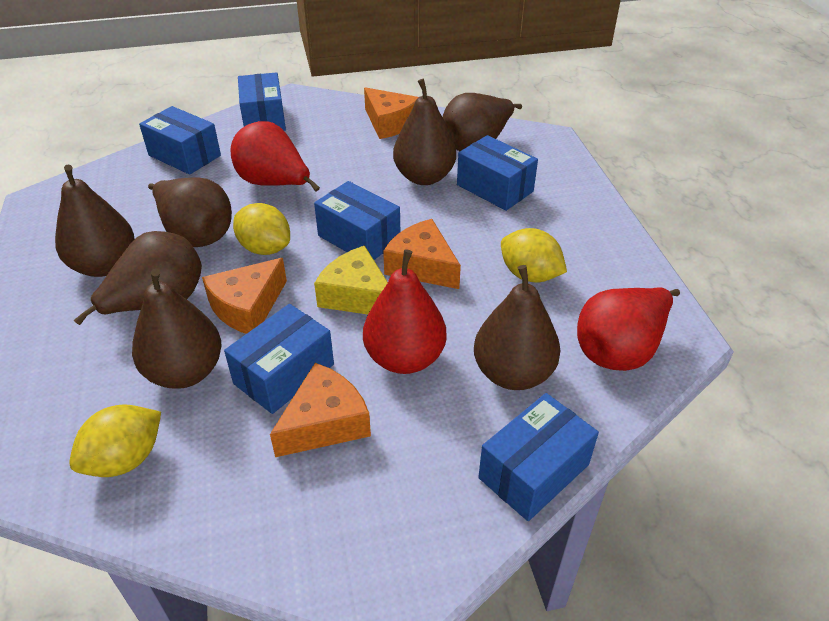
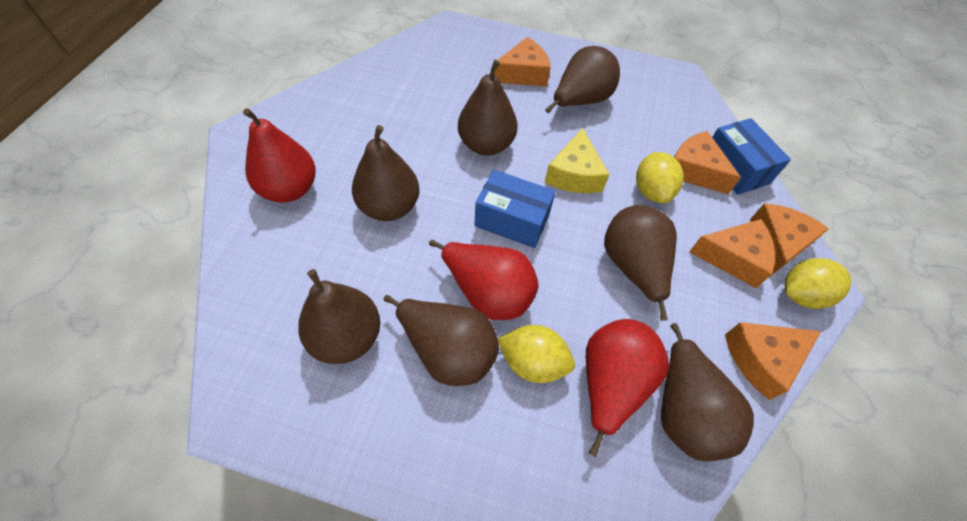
blue box: [139,106,221,175] [224,304,334,414] [238,72,286,131] [314,181,400,260] [457,135,538,211] [478,393,599,521] = 6 -> [474,170,556,248] [712,118,791,195] = 2
orange cheese: [202,258,287,334] [270,363,371,457] [364,87,418,139] [383,219,461,289] = 4 -> [494,37,551,86] [674,131,741,194] [689,219,775,288] [725,322,821,400] [750,203,829,276] = 5

